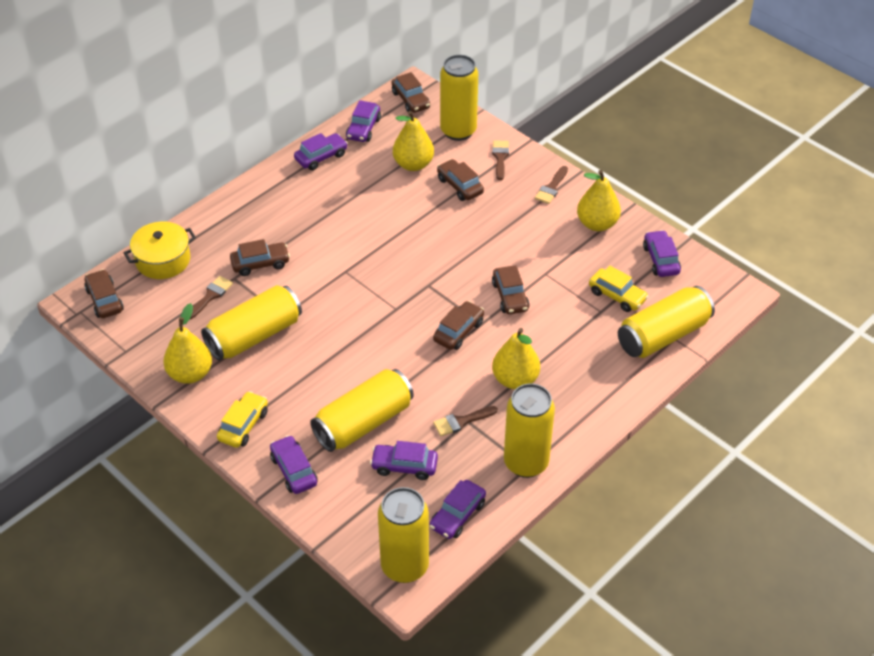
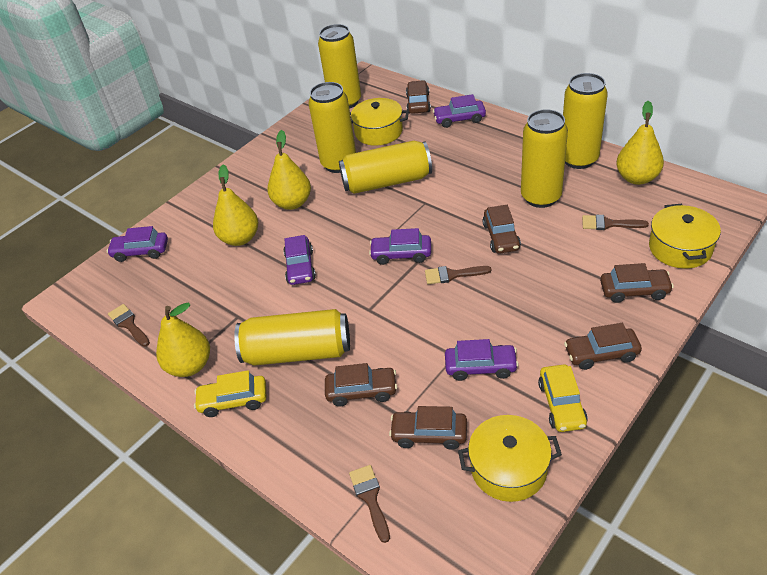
purple car: [270,435,317,494] [294,133,348,170] [346,100,381,142] [370,441,438,480] [430,480,486,539] [643,230,681,277] = 6 -> [107,226,168,262] [283,235,316,285] [369,228,431,265] [433,94,486,128] [445,339,519,381] = 5
yellow pot: [124,222,196,279] = 1 -> [350,98,409,146] [458,415,562,502] [649,204,721,269] = 3

